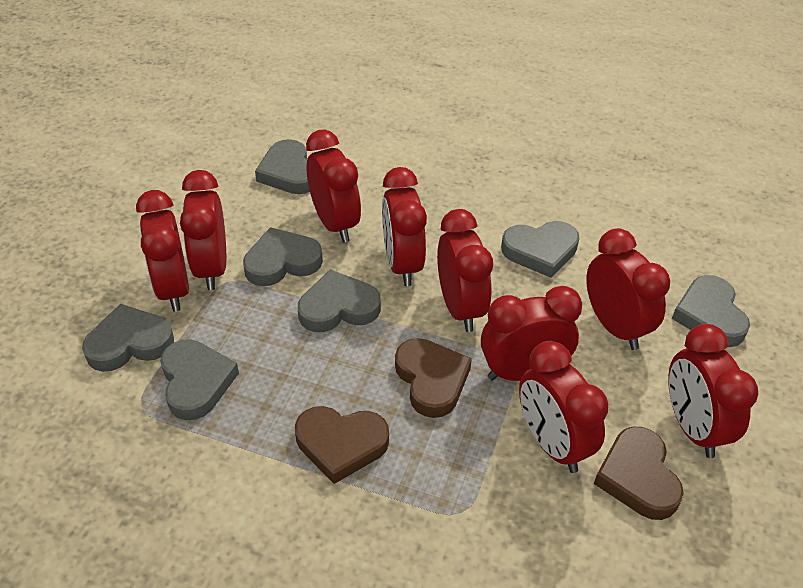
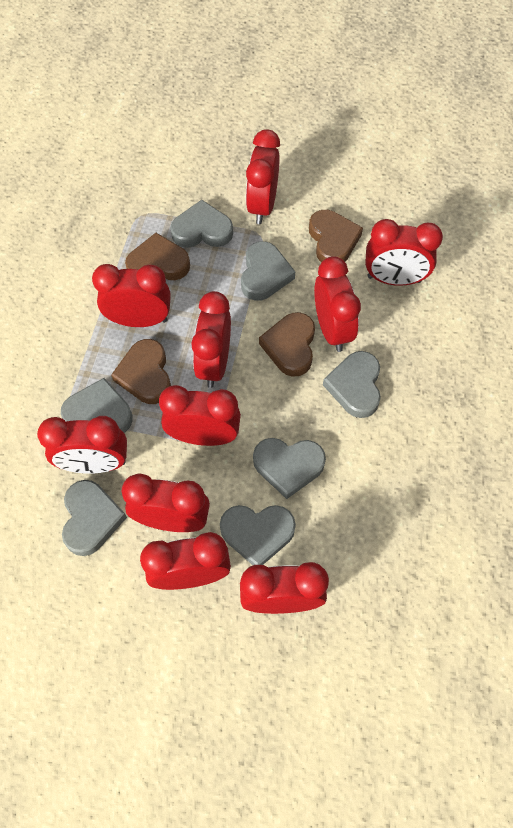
brown heart: [295,406,389,484] [395,338,472,418] [594,427,684,520] = 3 -> [111,339,171,404] [125,233,190,280] [259,312,315,377] [309,210,363,262] = 4
red clock: [136,190,189,312] [180,170,226,290] [306,130,361,242] [382,167,427,286] [437,209,493,332] [481,286,582,381] [519,341,609,473] [586,228,670,350] [668,324,758,458] = 9 -> [37,416,127,474] [92,264,171,327] [122,473,210,532] [140,532,231,590] [159,385,241,446] [191,291,231,388] [240,562,329,614] [246,129,280,224] [314,256,361,352] [365,219,443,286] = 10

